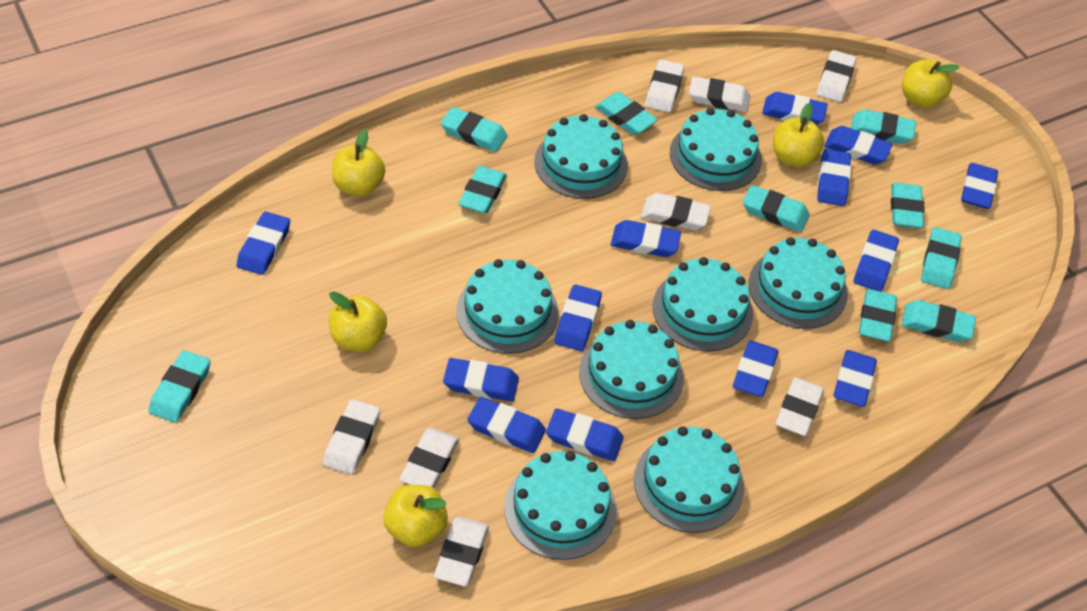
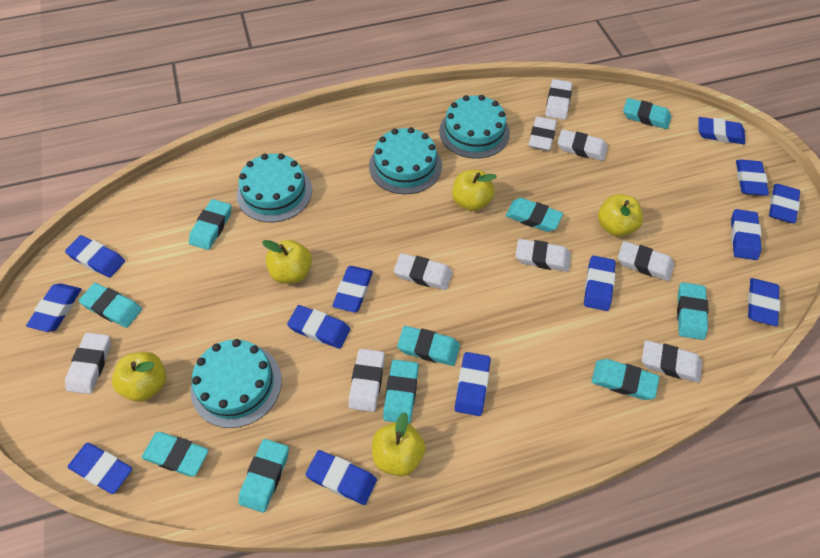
turquoise cake: [456,259,559,354] [504,451,617,560] [534,114,628,199] [579,320,684,419] [634,426,744,533] [652,257,753,351] [670,108,762,191] [749,237,848,329] = 8 -> [191,339,282,428] [237,153,312,222] [369,127,442,194] [439,95,510,159] = 4
white eraser: [323,399,380,474] [399,428,459,488] [434,517,489,586] [641,193,711,230] [645,59,684,113] [689,76,750,112] [776,377,824,436] [817,50,856,102] = 8 -> [65,333,111,394] [348,349,385,412] [394,253,452,290] [515,239,571,272] [529,116,557,151] [545,79,572,120] [557,129,608,161] [618,241,674,281] [642,340,702,383] = 9

